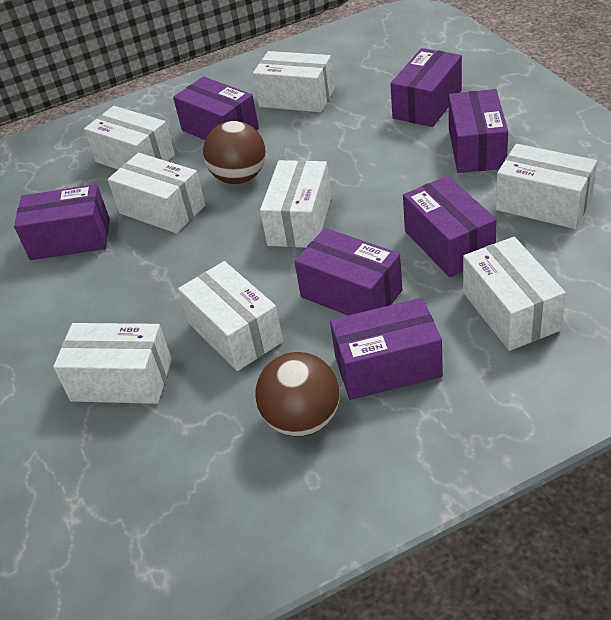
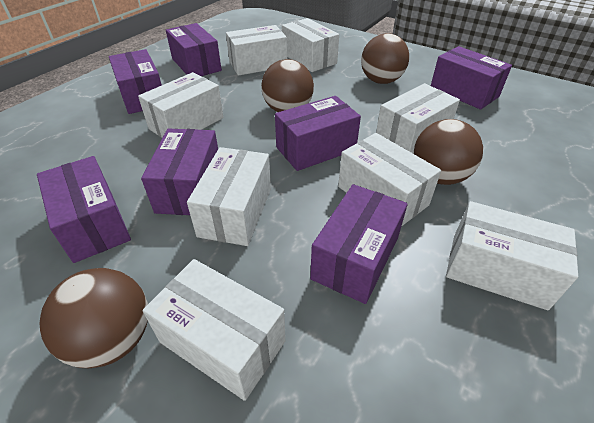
brown ball: [203,121,266,184] [255,352,340,437] = 2 -> [39,268,148,368] [261,59,314,112] [361,33,409,84] [414,119,483,185] = 4

